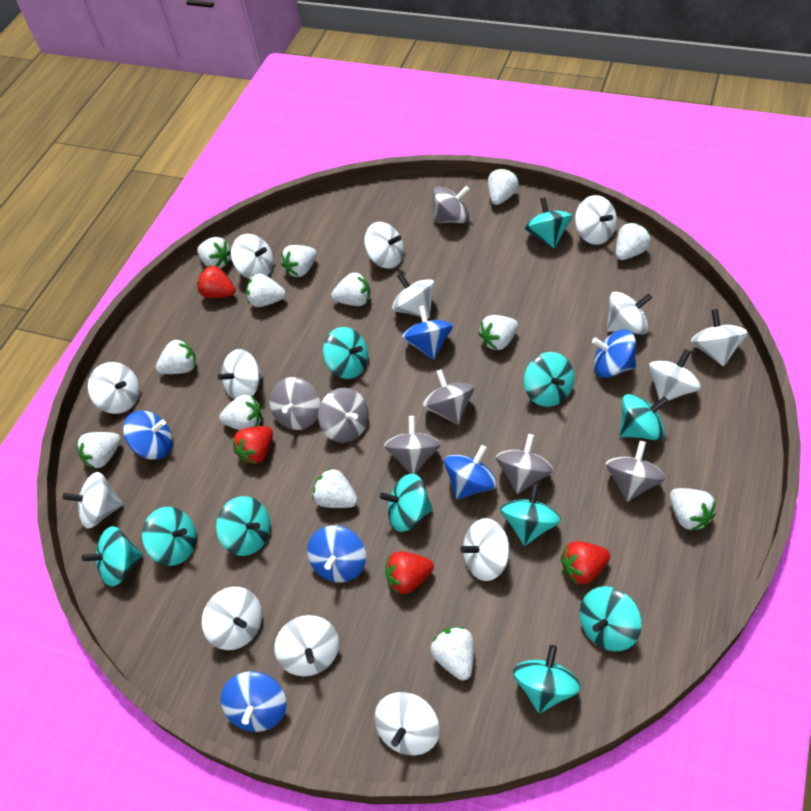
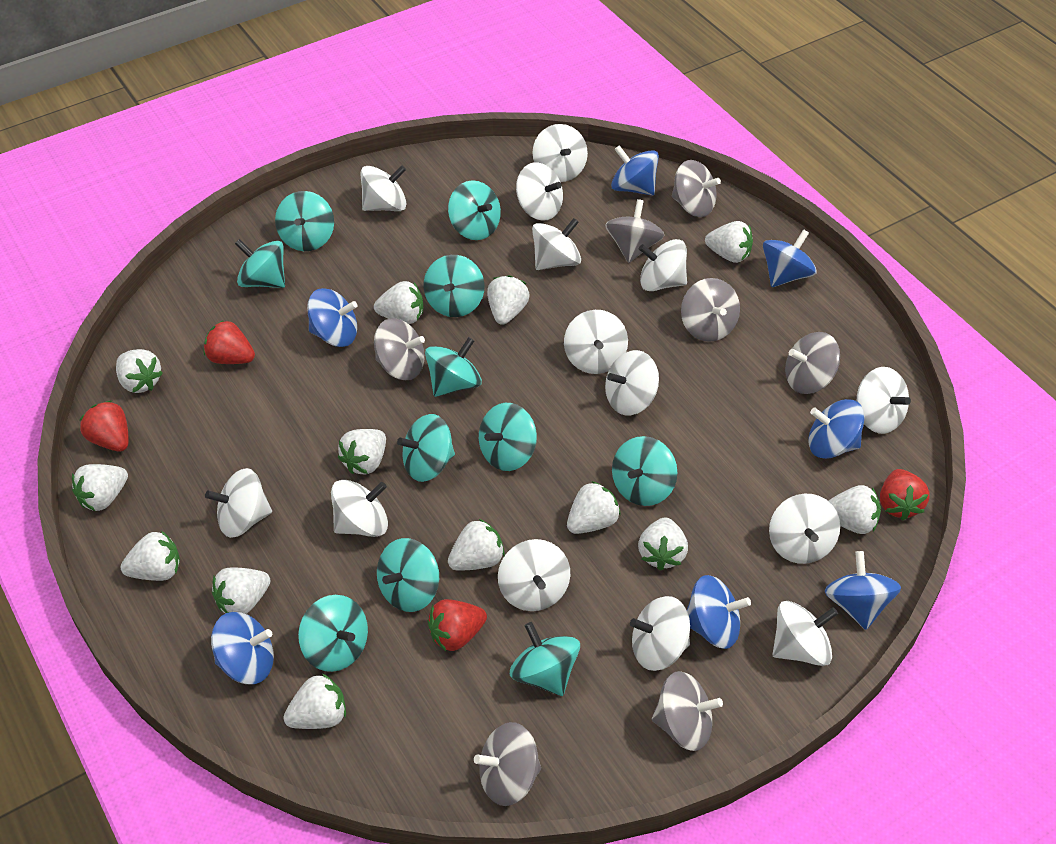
blue spinning top: [123,411,173,460] [221,671,286,732] [307,526,366,583] [402,305,453,360] [444,445,497,499] [592,330,636,378] = 6 -> [211,612,274,684] [307,288,358,347] [611,145,659,196] [687,575,751,649] [763,229,817,287] [808,399,865,459] [825,551,901,630] = 7

